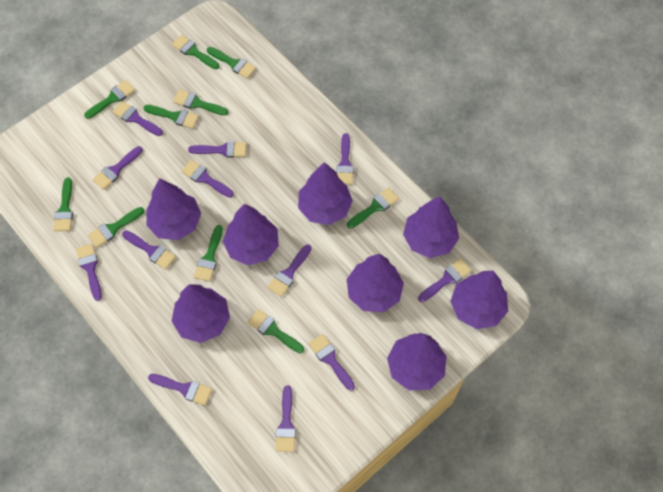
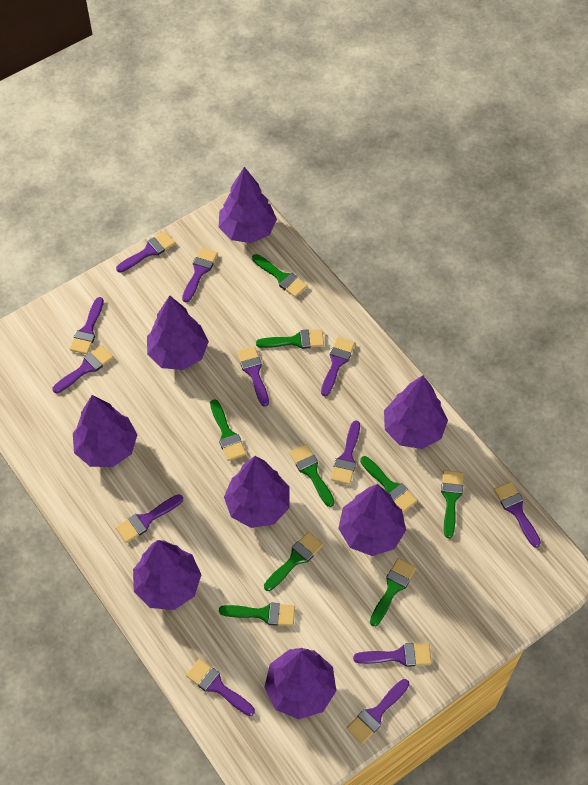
green brush: [53,178,73,231] [84,80,135,119] [88,207,144,247] [143,105,199,129] [172,35,219,69] [173,90,228,115] [194,225,223,282] [207,47,256,79] [247,309,304,353] [347,187,399,228] = 10 -> [210,399,246,461] [219,602,295,626] [252,254,308,297] [256,329,324,349] [264,532,323,591] [289,444,335,507] [360,456,417,513] [370,558,416,626] [441,470,463,538] = 9

